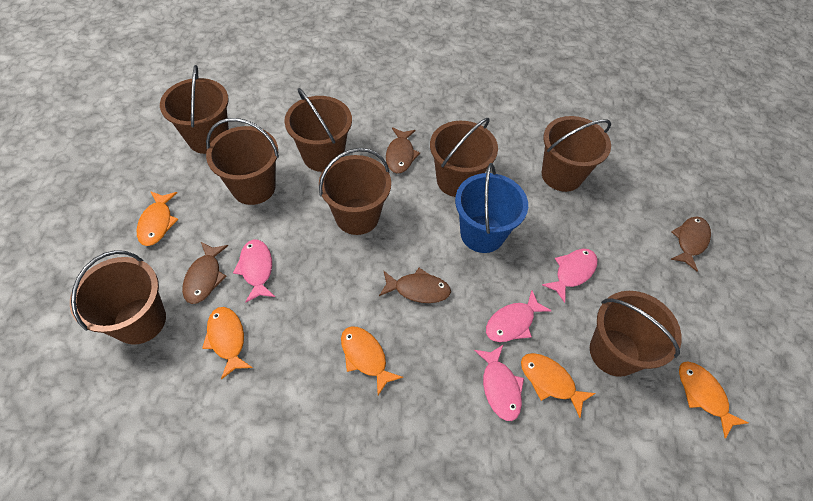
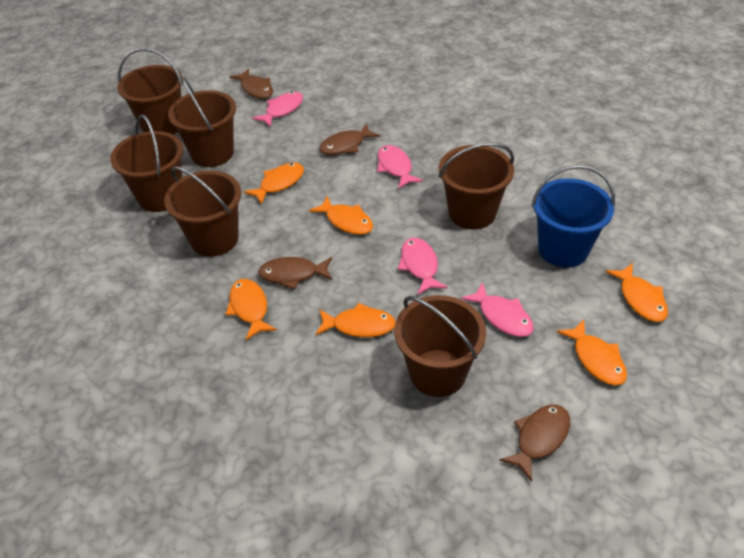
brown bucket: [70,250,166,345] [160,65,229,154] [206,118,279,205] [284,88,352,172] [319,148,391,235] [430,118,498,197] [542,116,611,192] [590,291,682,377] = 8 -> [110,114,183,212] [117,48,183,135] [164,166,241,257] [168,77,236,167] [394,295,486,397] [439,142,514,229] = 6
orange fish: [137,191,178,246] [202,307,253,380] [341,326,403,395] [521,353,596,418] [679,361,749,438] = 5 -> [226,279,277,340] [244,163,304,205] [309,196,373,235] [315,302,395,338] [557,320,627,386] [605,263,668,322] = 6

